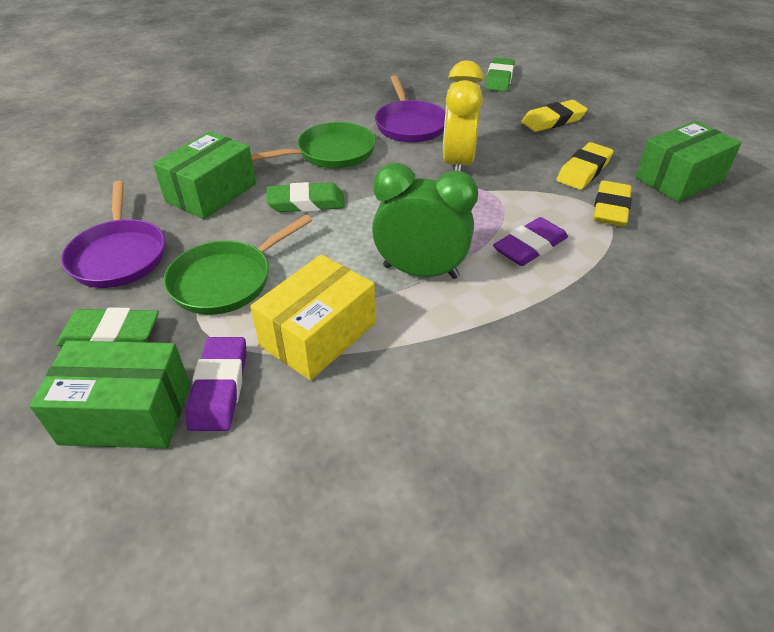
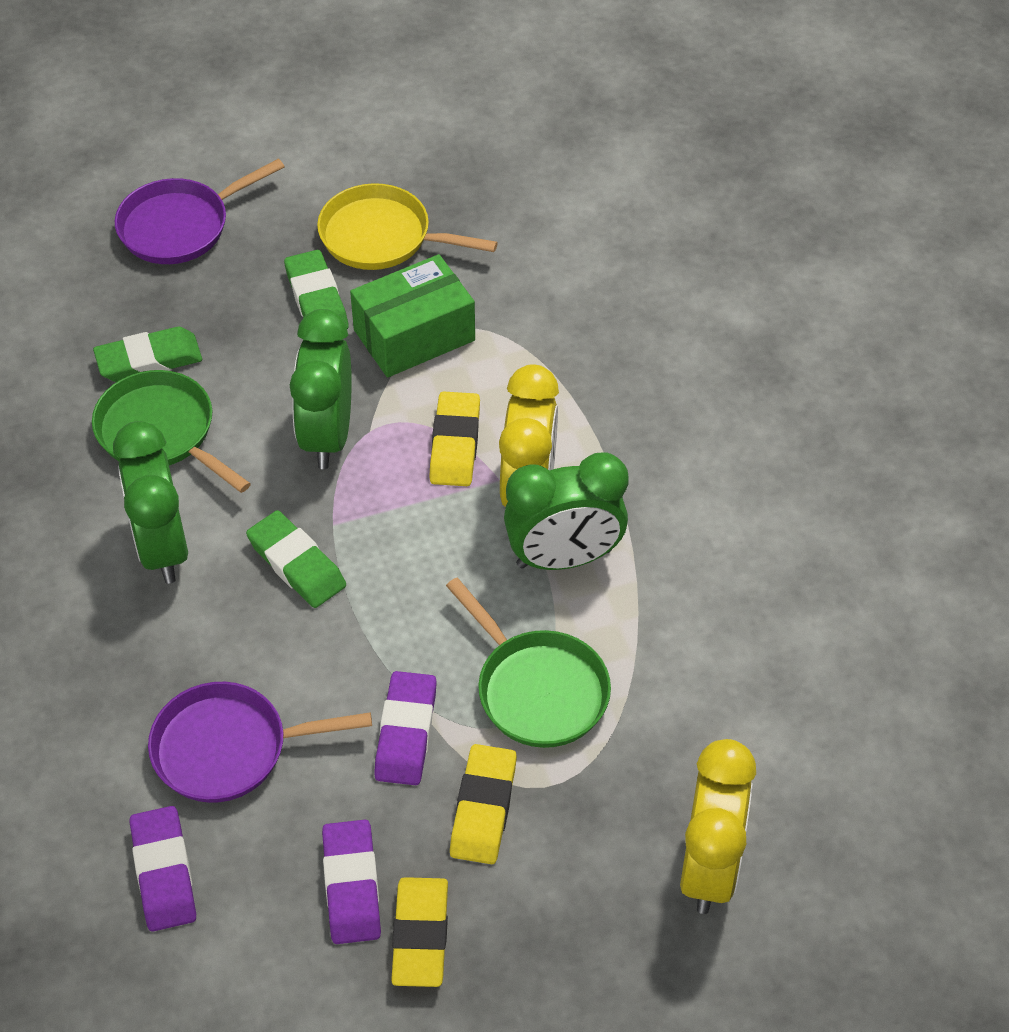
green box: [30,340,190,448] [153,131,256,219] [635,121,742,202] = 3 -> [350,254,475,378] = 1
green clock: [372,163,478,279] = 1 -> [113,421,188,584] [290,309,352,469] [504,452,628,570] = 3
purple eraser: [186,337,246,431] [493,217,568,266] = 2 -> [130,806,196,932] [322,820,381,944] [374,671,437,785] = 3
yellow box: [250,254,375,380] = 1 -> none = 0
yellow clock: [442,60,483,171] = 1 -> [499,364,559,507] [680,739,756,914] = 2
yellow pan: none = 0 -> [317,183,498,270] = 1

